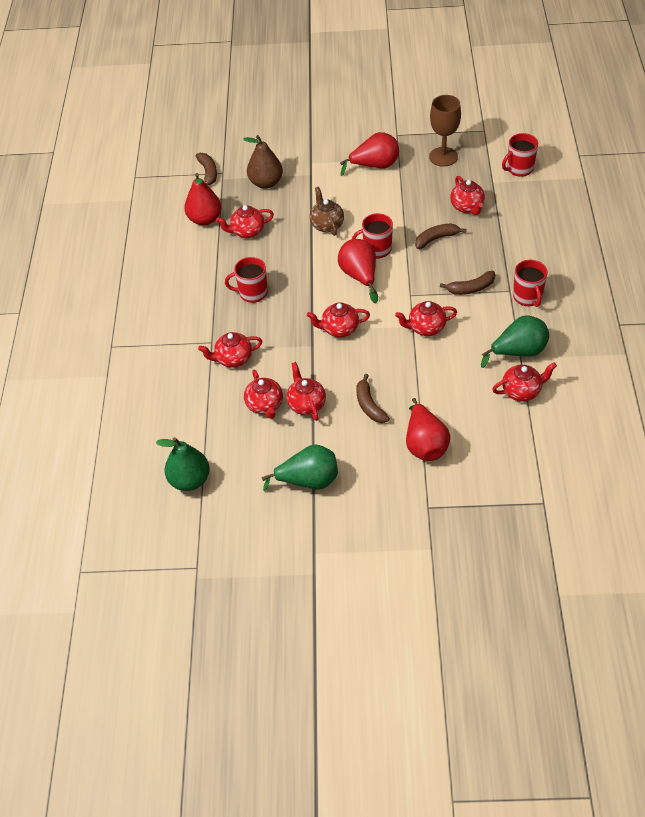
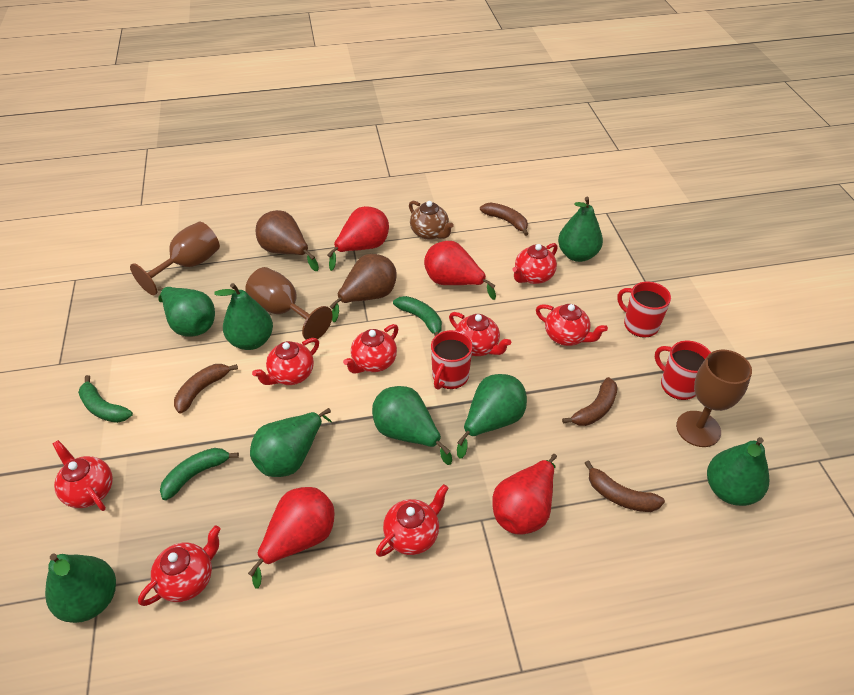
brown goblet: [429,95,461,167] = 1 -> [130,222,220,295] [245,267,333,340] [676,350,752,447] = 3
brown pear: [243,135,283,189] = 1 -> [256,210,319,271] [330,254,397,322] = 2
green banana: none = 0 -> [78,375,133,423] [160,448,239,500] [393,296,442,336] = 3
green pear: [156,437,210,491] [262,445,338,491] [481,316,549,368] = 3 -> [45,553,116,623] [157,286,215,337] [214,283,273,350] [250,408,332,477] [372,386,452,465] [457,374,527,459] [558,197,603,262] [707,437,769,506] = 8
red mug: [225,257,268,303] [352,213,393,259] [502,133,538,177] [513,260,548,307] = 4 -> [431,330,473,389] [617,281,671,338] [655,341,711,400] = 3

